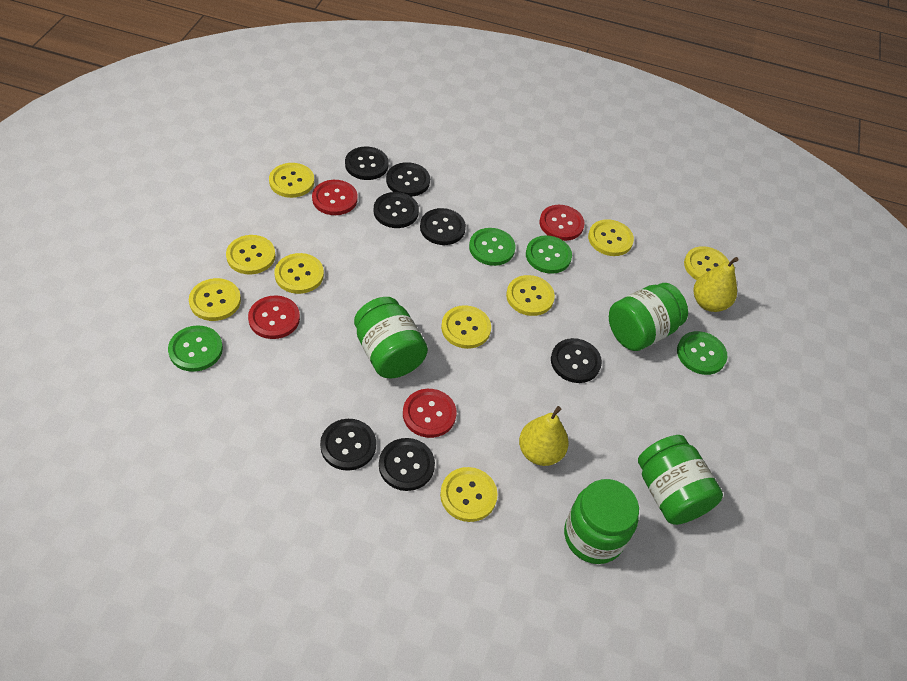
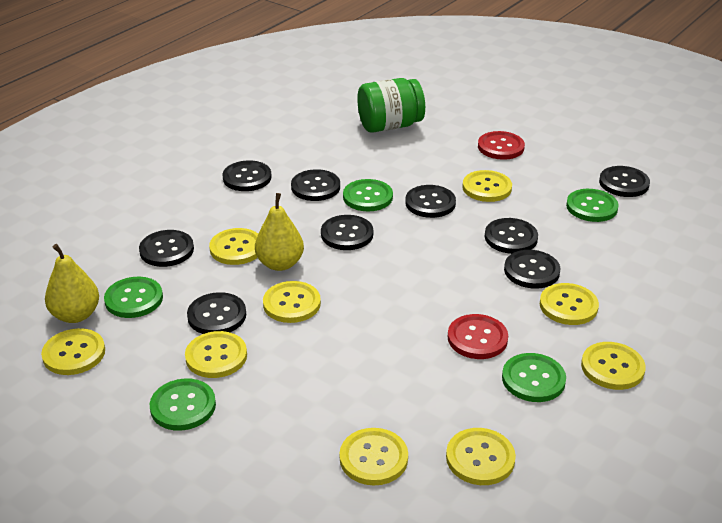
black button: [320,419,376,471] [345,147,389,180] [374,192,419,228] [379,438,435,491] [386,162,430,197] [420,208,466,245] [551,338,602,383] = 7 -> [139,230,194,267] [187,292,246,334] [222,160,272,191] [291,169,340,201] [321,215,373,250] [405,185,456,218] [485,218,538,254] [504,250,560,289] [599,166,650,197] = 9
green button: [168,325,223,372] [469,228,515,266] [526,235,572,274] [677,331,727,375] = 4 -> [104,277,163,318] [150,378,216,431] [343,179,393,211] [502,353,566,402] [566,189,619,222] = 5
green jar: [354,297,428,378] [564,479,639,564] [609,283,688,351] [638,435,723,525] = 4 -> [357,78,425,133] = 1
red button: [248,295,300,339] [312,180,358,215] [403,389,457,438] [539,205,585,241] = 4 -> [448,314,508,359] [478,131,525,160] = 2

